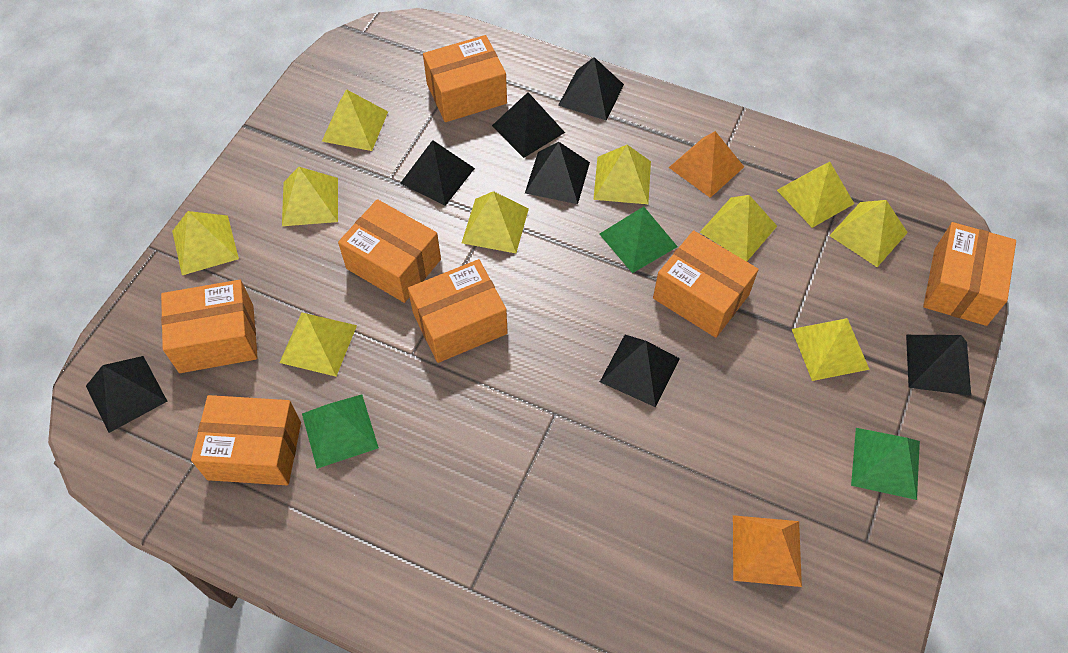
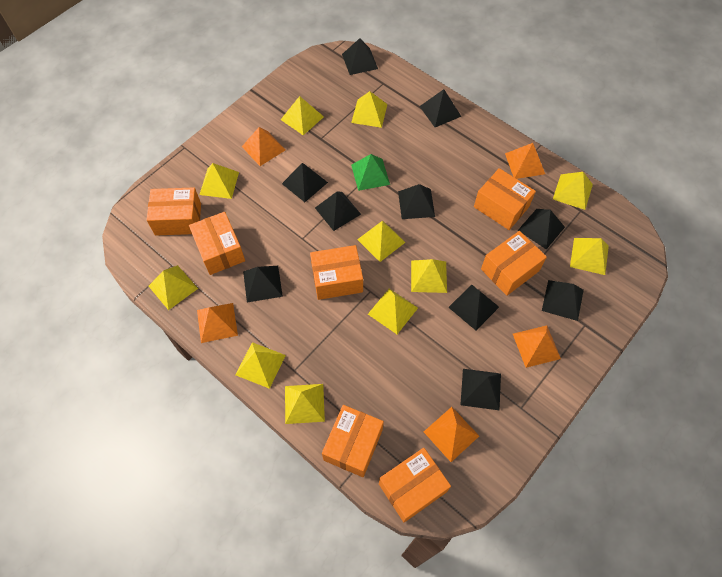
black pyramid: [86,356,167,433] [400,140,475,206] [492,92,565,158] [525,142,590,204] [558,57,624,121] [600,335,680,407] [906,335,971,396] = 7 -> [243,266,283,303] [282,163,328,202] [315,191,361,231] [342,38,378,75] [398,184,435,219] [419,89,462,127] [448,284,499,330] [460,369,501,411] [518,209,565,249] [542,280,584,321] = 10
green pyramid: [302,394,379,469] [599,206,678,273] [851,428,920,500] = 3 -> [351,154,390,191] = 1
orange pyramid: [669,131,744,198] [733,515,802,587] = 2 -> [197,303,238,343] [242,127,285,166] [424,407,479,462] [505,143,545,179] [513,325,561,368] = 5
yellow pyramid: [172,211,239,275] [280,313,357,376] [282,167,338,226] [322,89,388,151] [462,191,529,253] [593,145,651,204] [700,195,777,262] [777,162,854,228] [792,318,870,381] [829,200,908,267] = 10 -> [149,265,198,310] [199,163,239,199] [236,342,286,389] [281,96,324,135] [285,384,325,424] [351,91,387,128] [357,221,405,262] [368,289,418,334] [411,259,447,293] [553,172,593,210] [570,238,609,275] = 11

